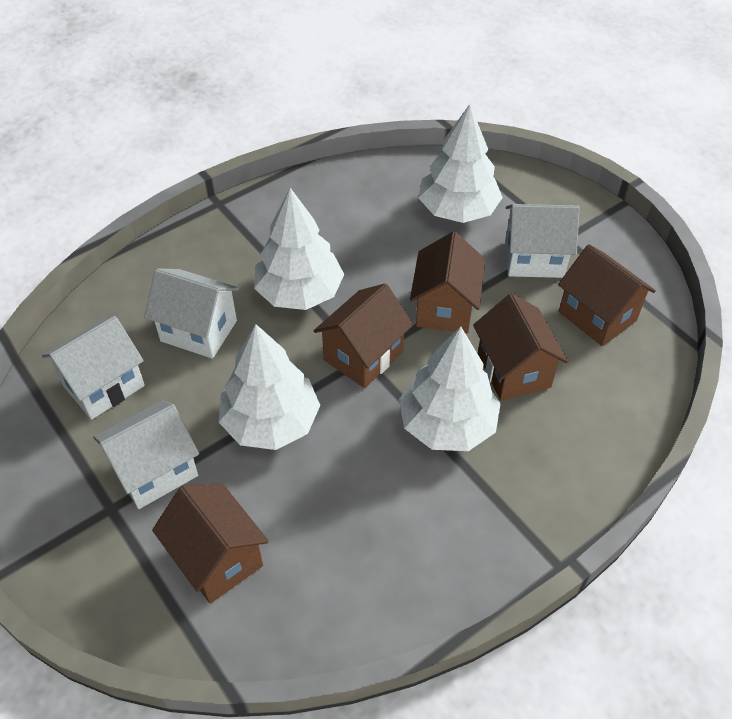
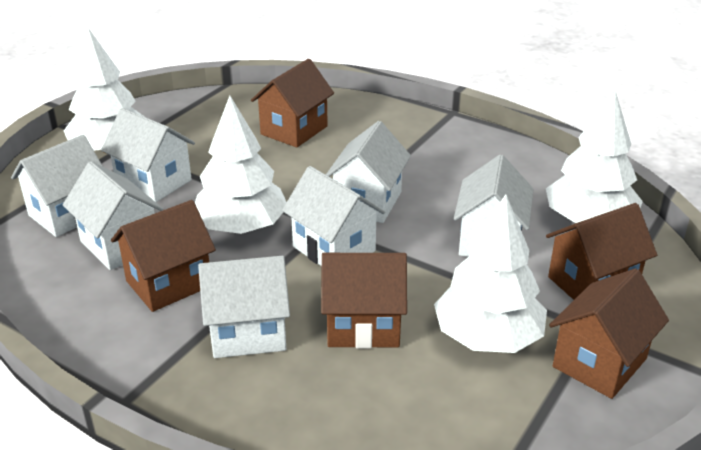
white house: [42,316,145,420] [93,400,199,509] [144,268,239,359] [505,204,580,278] = 4 -> [11,135,103,237] [63,161,163,270] [101,108,195,202] [198,256,290,358] [282,166,385,266] [326,121,411,223] [454,155,534,257] = 7

